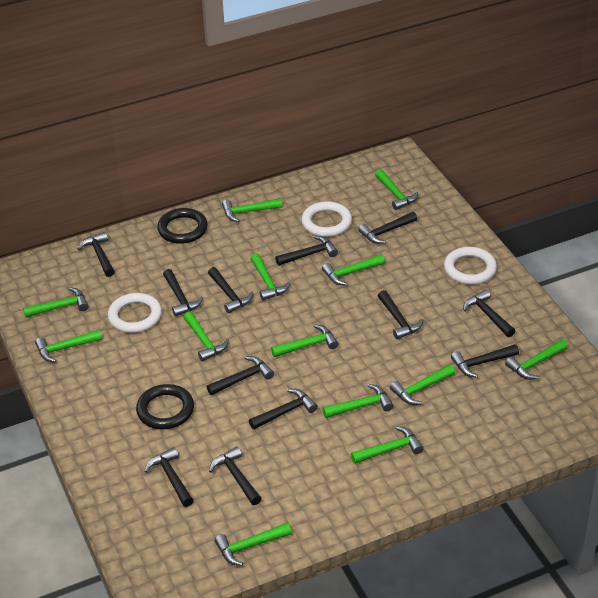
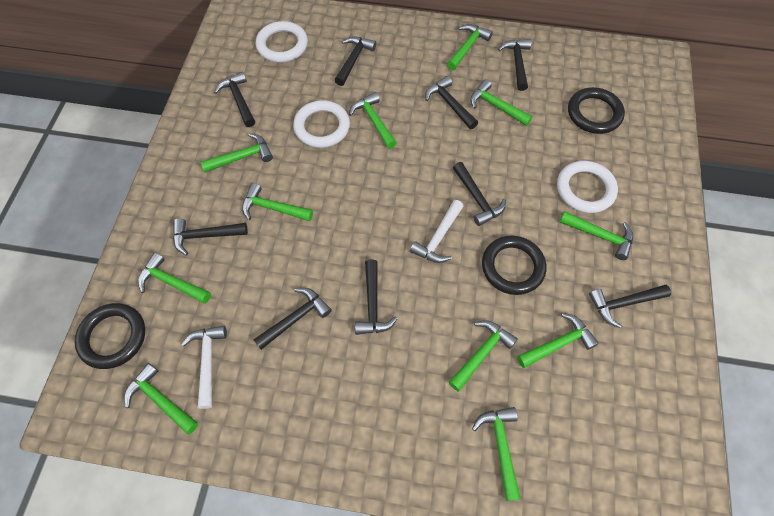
black hammer: [78,232,115,277] [144,447,194,507] [163,269,203,317] [207,356,274,395] [208,267,253,313] [209,446,262,505] [249,389,318,430] [275,236,338,266] [358,212,417,244] [378,290,423,340] [451,344,519,378] [463,289,515,337] = 12 -> [173,218,248,255] [214,72,255,127] [253,288,332,350] [334,36,376,86] [355,260,398,335] [425,76,478,129] [453,162,506,226] [498,39,531,91] [589,285,671,328] = 9
black ring: [136,384,194,429] [157,208,208,244] = 2 -> [75,303,145,369] [482,236,546,295] [568,87,625,134] = 3
green hammer: [23,287,89,318] [35,330,102,363] [184,312,229,361] [215,523,292,566] [222,198,282,222] [251,254,290,301] [271,324,339,357] [322,254,385,286] [323,384,394,418] [351,426,424,464] [375,169,418,210] [390,364,456,405] [505,339,568,380] = 13 -> [124,363,198,435] [138,253,211,304] [200,133,273,173] [242,183,313,221] [349,92,397,149] [447,24,493,70] [449,320,518,391] [470,79,533,126] [472,407,521,501] [517,313,599,368] [560,211,633,260] = 11
white hammer: none = 0 -> [181,326,227,409] [410,200,464,263] = 2

